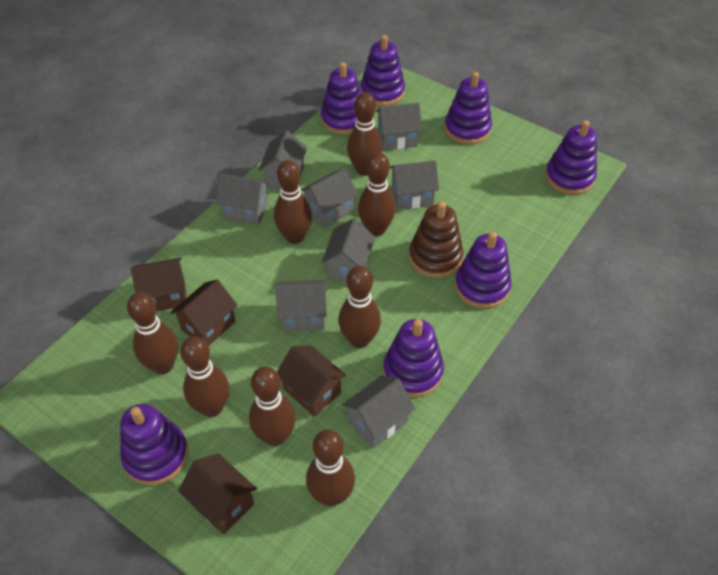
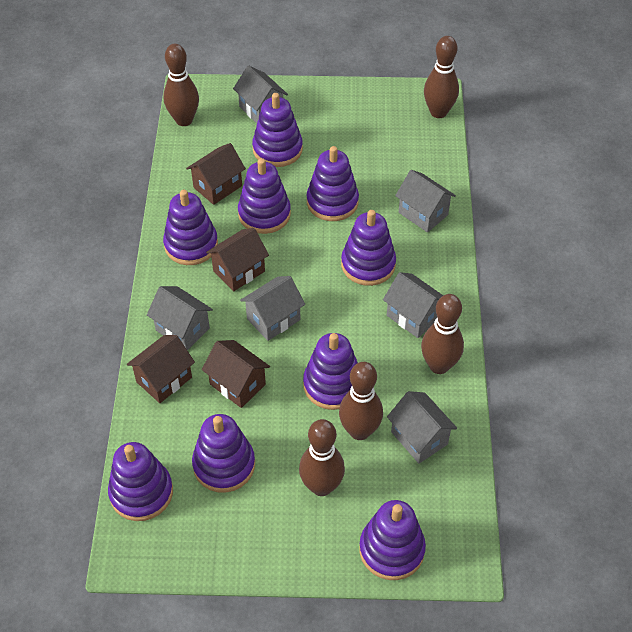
brown bowling pin: [127,292,178,374] [180,336,230,417] [249,366,296,446] [274,160,312,244] [306,429,355,506] [338,266,381,348] [347,92,382,176] [358,152,396,236] = 8 -> [164,44,199,126] [299,419,345,496] [339,362,383,440] [421,294,464,374] [424,36,459,118] = 5
brown stacking toy: [409,201,463,278] = 1 -> none = 0
grey house: [216,174,269,225] [259,130,307,190] [276,280,327,332] [301,168,358,228] [322,218,375,282] [342,375,415,449] [376,103,422,151] [390,161,439,210] = 8 -> [147,286,213,350] [233,66,288,123] [240,276,305,341] [383,272,443,338] [387,391,457,464] [395,170,456,232] = 6
purple stacking toy: [120,404,189,485] [321,62,361,134] [361,35,405,106] [383,319,444,397] [444,72,492,144] [455,231,512,308] [545,120,597,195] = 7 -> [108,442,173,521] [163,190,218,265] [192,414,255,493] [238,158,291,234] [252,93,303,167] [303,333,358,410] [306,146,359,221] [341,210,396,286] [359,500,426,580] = 9

